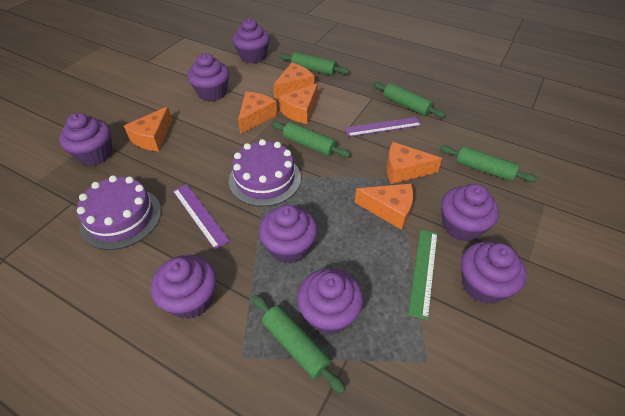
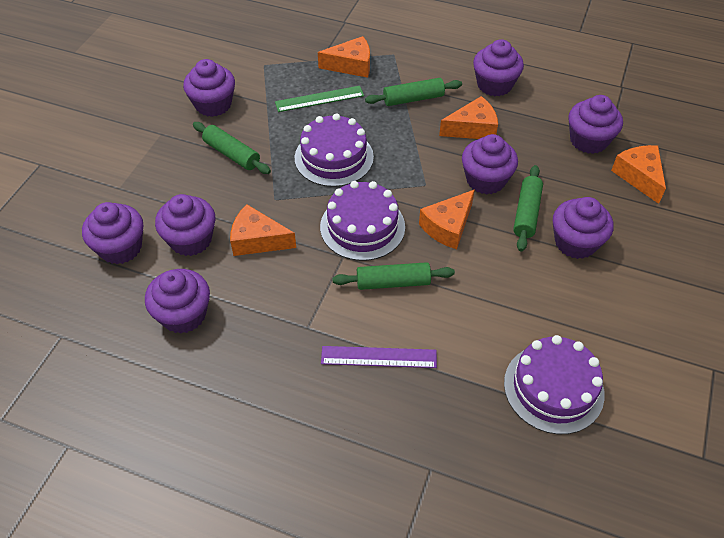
green rolling pin: [252,295,346,394] [271,121,350,157] [279,52,350,76] [373,82,446,118] [440,145,538,183] = 5 -> [193,122,271,174] [332,262,455,290] [365,78,462,106] [513,165,543,252] = 4
orange cheese: [124,106,172,151] [238,92,277,134] [273,63,314,99] [279,83,318,124] [355,184,413,230] [386,142,442,184] = 6 -> [230,204,296,256] [318,36,370,78] [419,189,475,249] [439,96,498,139] [611,145,666,204] = 5
purple cake: [77,175,161,250] [229,139,301,207] = 2 -> [295,114,374,187] [320,181,405,261] [504,335,605,434] = 3
purple ruler: [173,184,230,250] [345,117,422,137] = 2 -> [321,346,437,368] = 1

